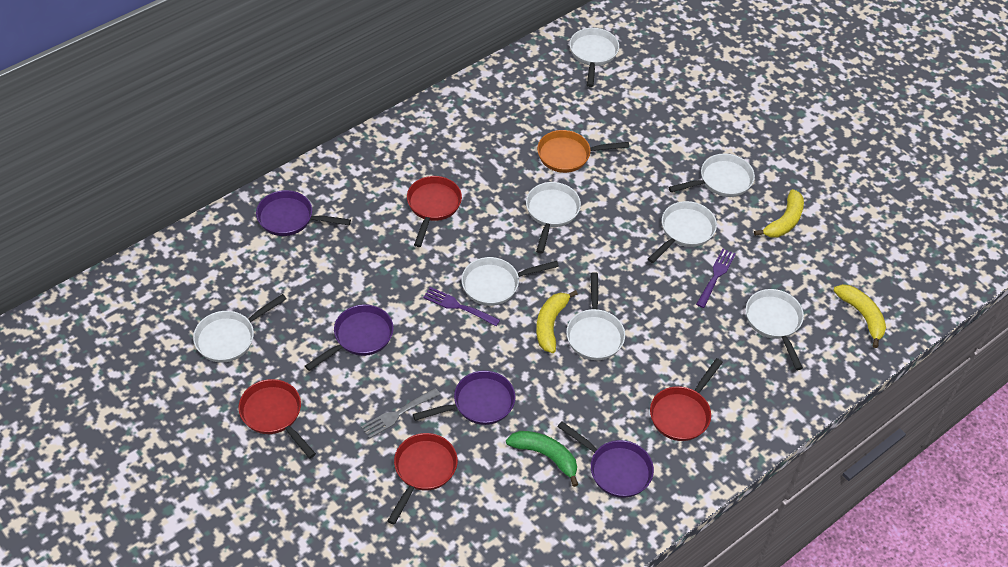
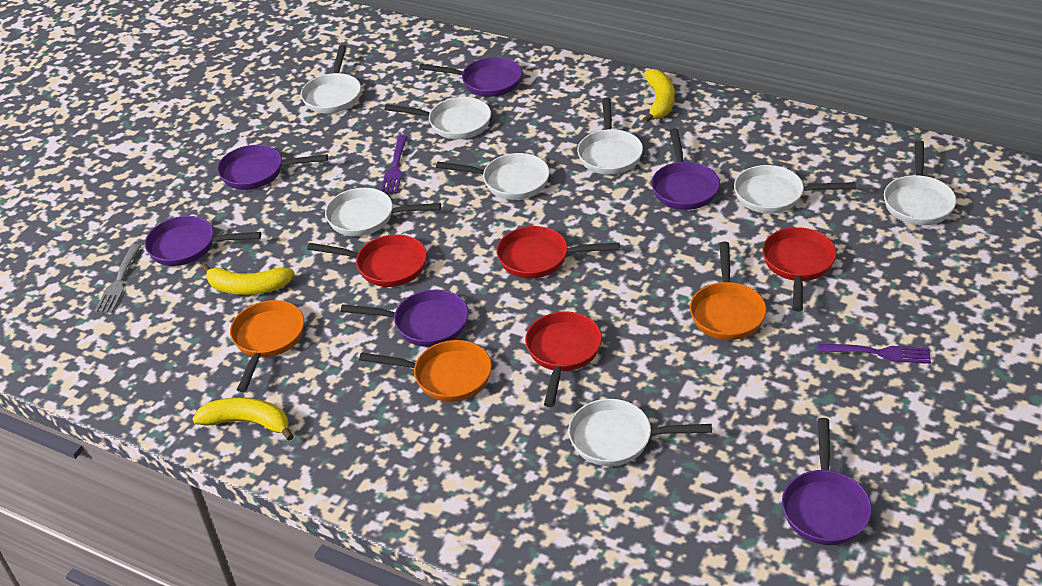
green banana: [506,431,578,487] = 1 -> none = 0
orange pan: [537,130,629,173] = 1 -> [230,300,304,392] [359,340,492,402] [690,242,767,340] = 3
purple pan: [256,190,351,236] [305,304,394,371] [413,371,515,425] [557,421,654,498] = 4 -> [145,216,261,266] [217,145,328,190] [341,290,469,347] [419,57,522,97] [651,128,720,210] [782,418,872,545] = 6

